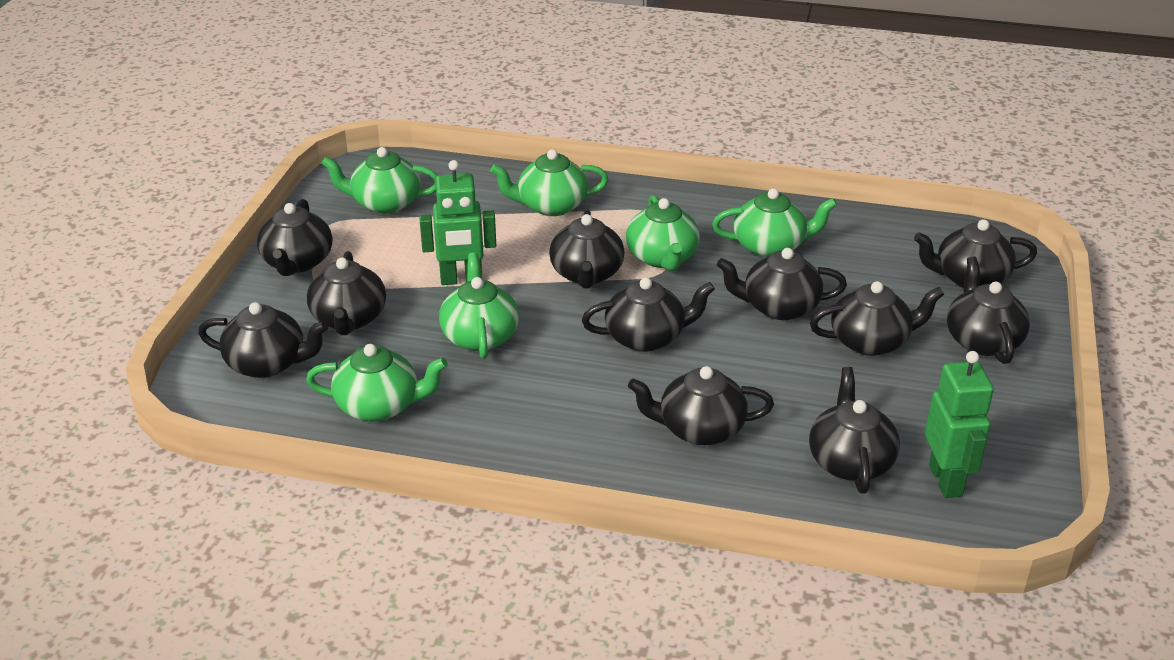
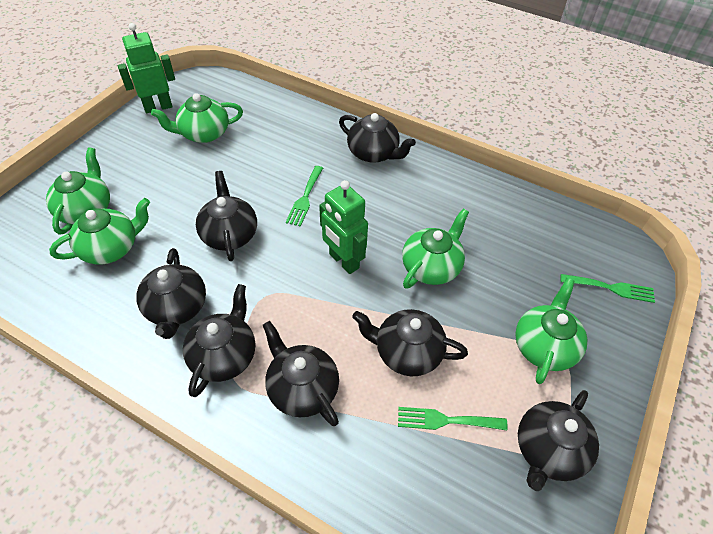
black teapot: [198,302,329,378] [257,199,332,276] [307,251,386,335] [549,210,625,288] [582,277,715,352] [628,366,774,445] [717,248,847,320] [809,367,900,494] [810,281,944,356] [914,219,1037,288] [947,257,1030,364] = 11 -> [136,248,206,339] [183,284,255,397] [196,171,257,261] [263,321,339,426] [339,113,416,163] [352,309,468,376] [518,390,599,491] = 7
green fork: none = 0 -> [286,166,323,227] [398,407,508,430] [560,274,655,303] = 3
green teapot: [306,344,448,422] [321,147,439,214] [439,252,519,359] [490,149,608,216] [626,195,700,271] [712,188,837,257] = 6 -> [46,148,110,235] [49,198,150,264] [151,93,243,143] [402,209,469,289] [515,278,587,384] = 5

